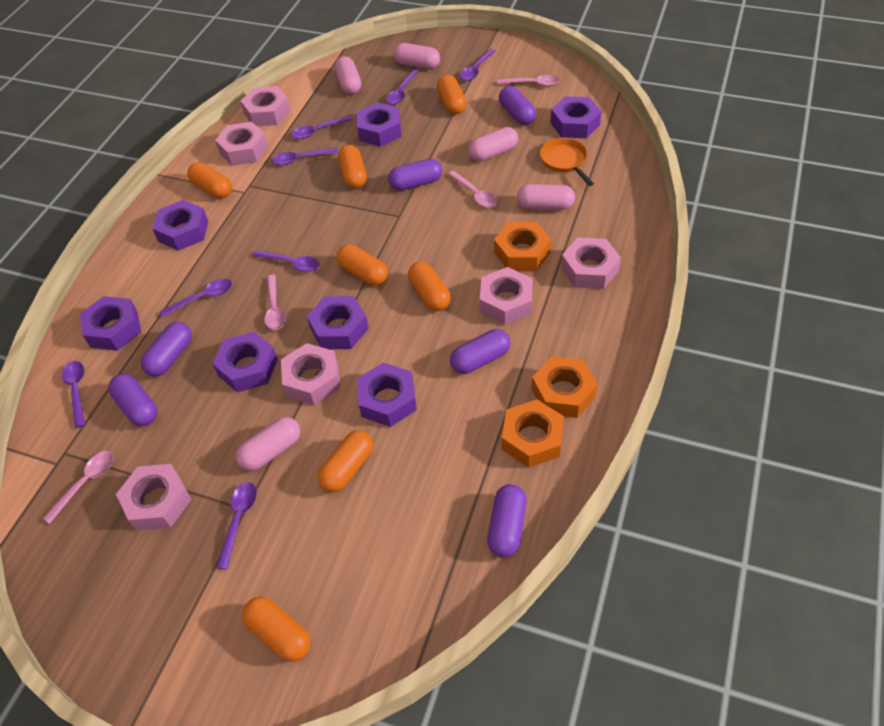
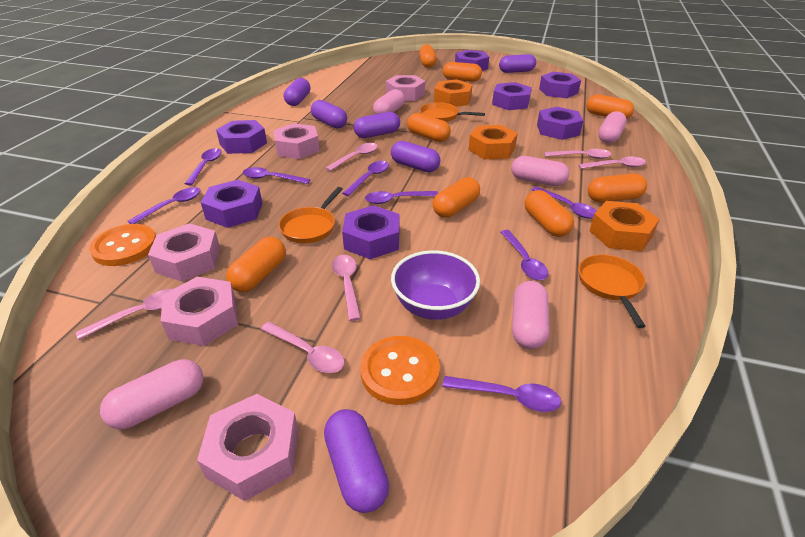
orange button: none = 0 -> [89,224,156,266] [360,336,440,405] = 2
orange capsule: [187,162,232,198] [242,597,311,662] [317,430,373,492] [337,244,388,285] [338,145,367,189] [408,261,451,311] [437,75,466,114] = 7 -> [226,237,286,292] [407,113,451,142] [419,44,437,68] [432,177,480,218] [443,62,482,82] [525,190,574,237] [586,94,634,119] [588,173,647,203] = 8
orange pan: [540,138,594,186] = 1 -> [279,187,343,243] [420,102,485,122] [578,254,646,328] = 3
pink nut: [116,464,191,531] [215,122,268,166] [241,86,291,126] [281,343,340,405] [480,267,533,325] [561,237,621,289] = 6 -> [148,223,220,282] [161,277,238,346] [197,394,299,501] [273,123,320,159] [386,75,425,101] = 5
pink spoon: [42,451,114,524] [264,274,286,330] [448,171,497,208] [497,75,560,86] = 4 -> [76,289,173,340] [261,322,345,373] [325,143,378,171] [332,255,361,321] [544,149,612,159] [578,157,646,169] = 6
purple bowl: none = 0 -> [391,250,480,320] = 1

